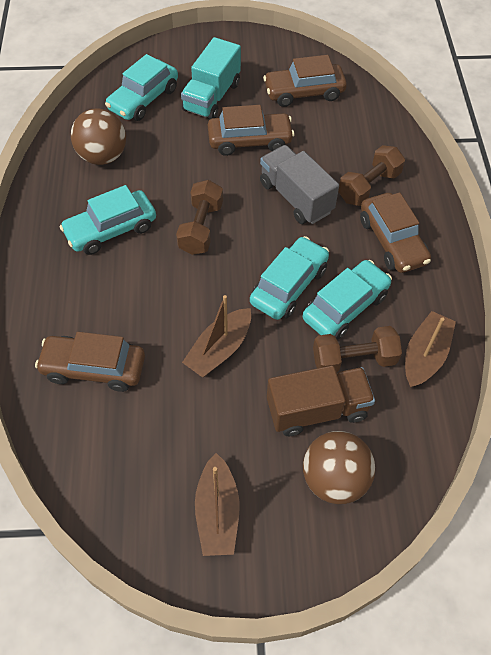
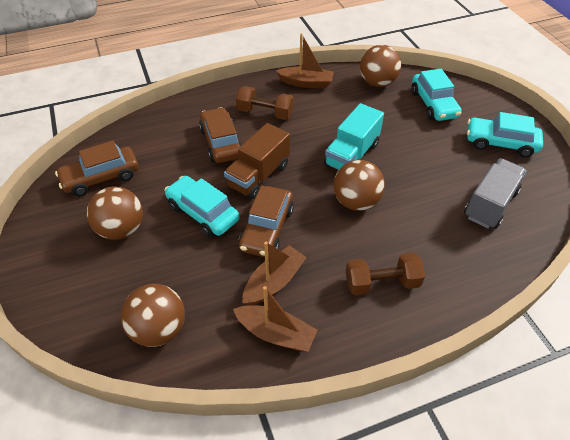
brown ball: [71,108,126,165] [303,431,375,504] = 2 -> [87,186,143,240] [121,284,185,347] [333,160,385,211] [360,45,401,87] = 4
brown car: [35,332,145,392] [208,105,294,156] [263,55,347,107] [360,193,431,273] = 4 -> [55,141,138,196] [199,107,242,163] [239,186,294,257] = 3
brown dumbbell: [176,180,223,255] [313,326,402,373] [338,145,405,206] = 3 -> [236,86,294,120] [346,253,425,296] = 2
turquoise car: [60,185,156,255] [105,54,178,121] [250,236,329,320] [303,260,392,340] = 4 -> [164,176,240,237] [411,69,462,121] [467,112,543,158] = 3

